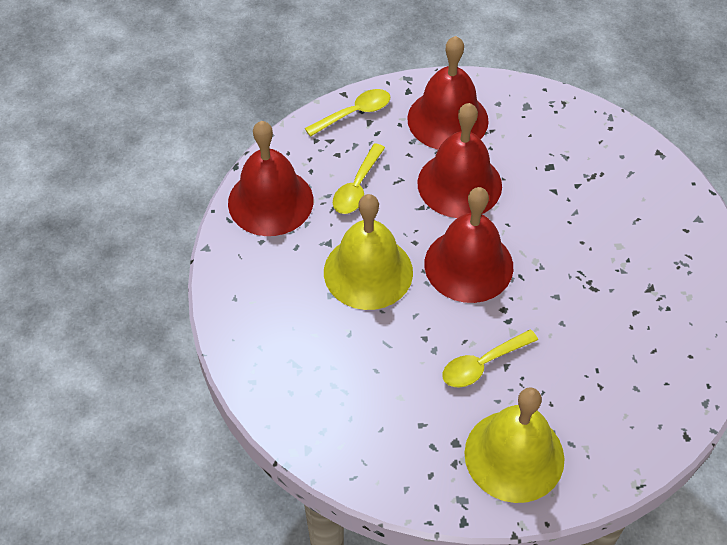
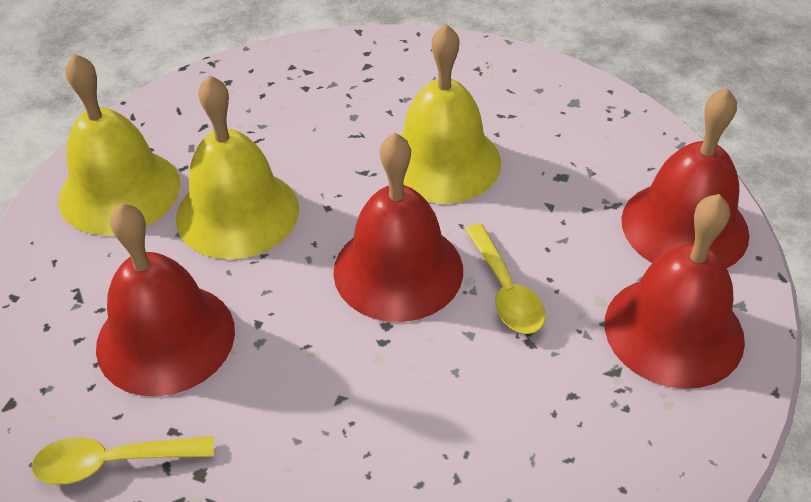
yellow bell: [324,194,413,310] [464,387,565,503] = 2 -> [59,54,180,235] [176,75,299,259] [401,24,501,204] = 3
yellow spoon: [305,89,390,137] [333,143,385,214] [442,329,538,388] = 3 -> [31,436,214,485] [465,224,545,334] = 2

